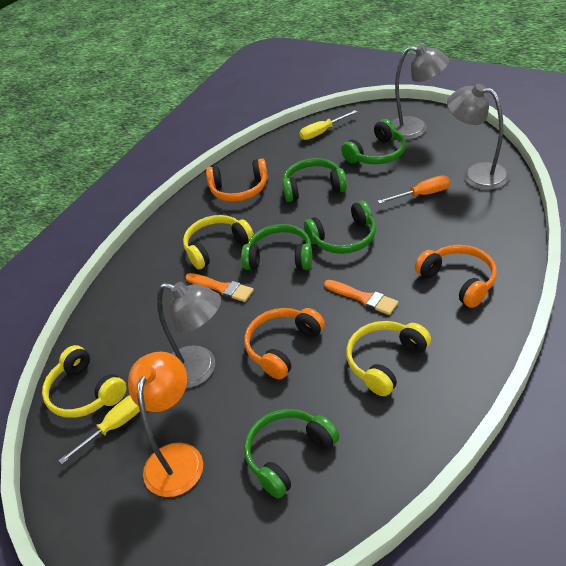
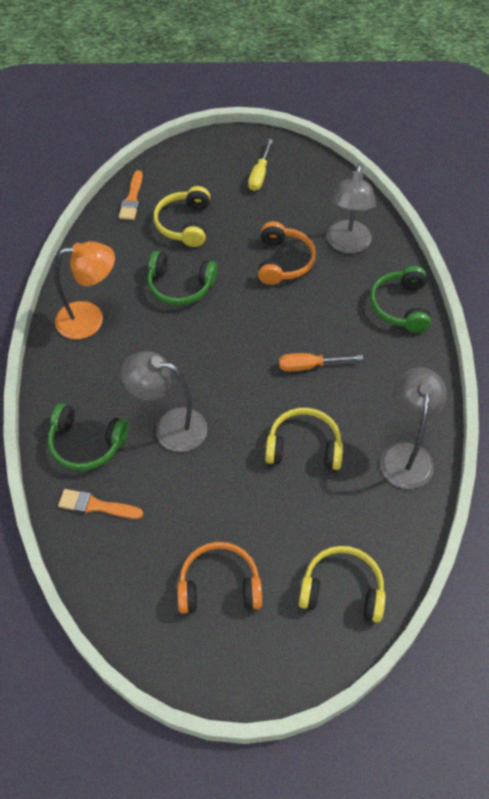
green headphones: [241,224,312,270] [244,409,339,498] [282,158,347,202] [304,201,376,254] [341,119,406,164] = 5 -> [48,404,129,471] [147,251,217,305] [370,266,431,332] = 3
orange headphones: [206,159,268,201] [244,308,325,379] [415,245,497,308] = 3 -> [177,542,262,614] [258,221,316,285] = 2
yellow screwdriver: [59,395,140,464] [299,110,357,140] = 2 -> [248,139,273,191] = 1

